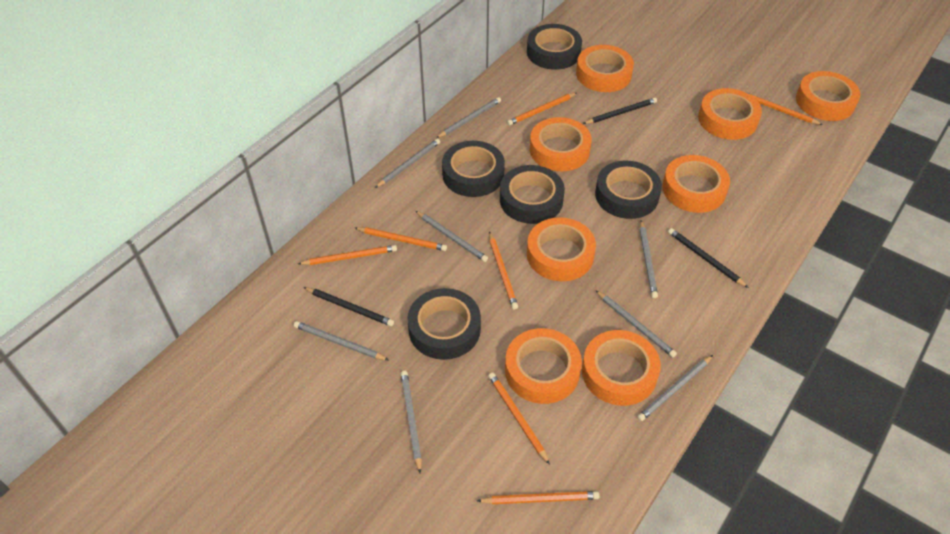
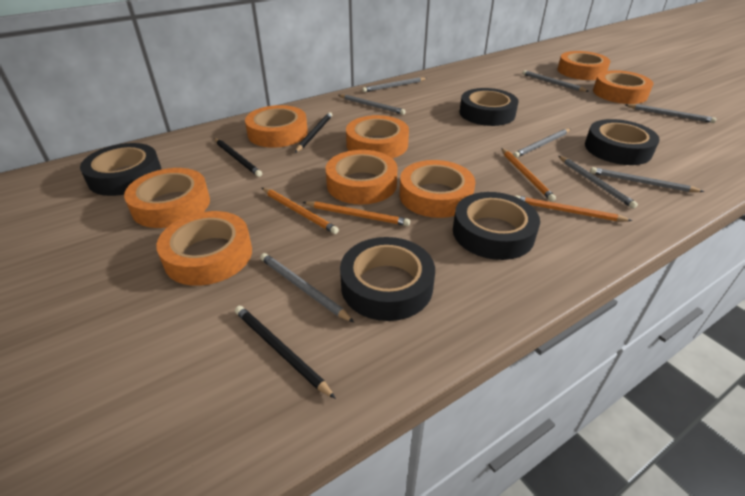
orange pencil: [298,245,397,265] [355,227,447,251] [477,491,600,504] [488,373,550,465] [489,232,518,309] [507,93,577,125] [743,91,823,125] = 7 -> [262,188,339,234] [303,201,410,226] [501,148,556,202] [515,195,632,221] = 4

